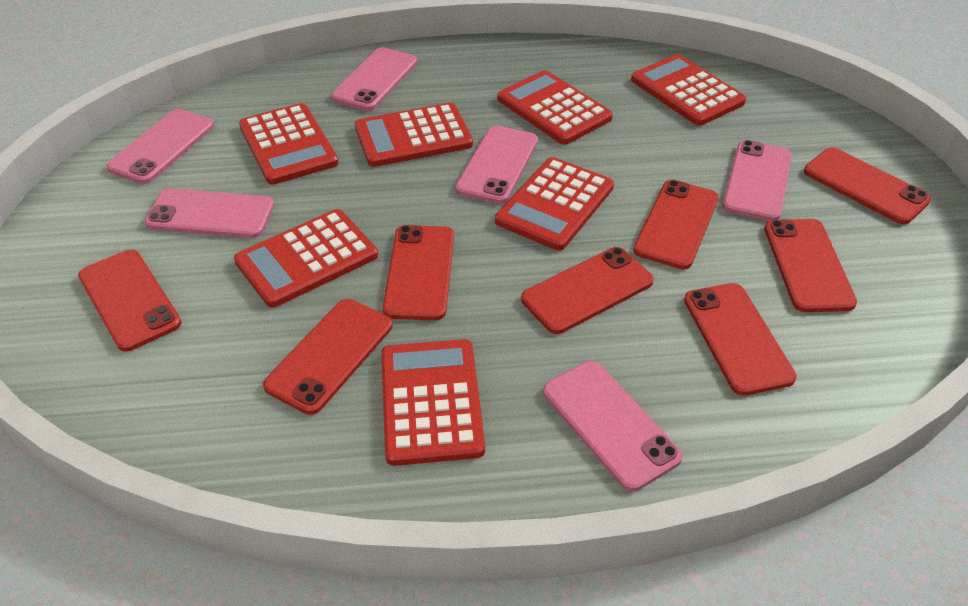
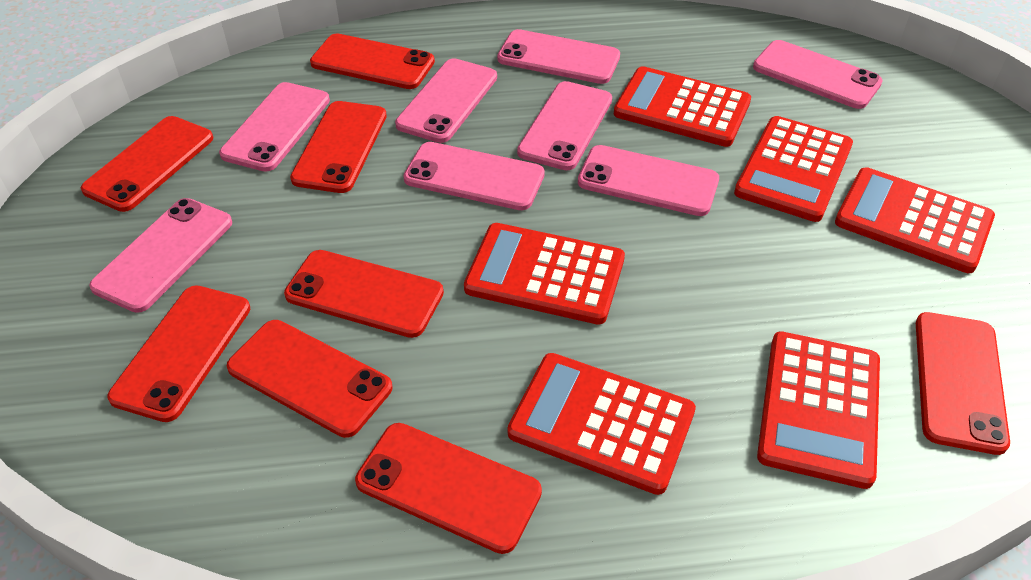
pink phone: [107,109,214,184] [145,188,274,238] [331,47,417,111] [455,126,538,204] [543,361,683,492] [723,140,792,221] = 6 -> [89,198,232,313] [219,82,330,172] [395,58,497,143] [404,142,545,210] [497,29,620,84] [517,81,612,170] [578,145,719,216] [753,40,883,109] = 8
red calculator: [234,209,378,308] [239,103,339,185] [355,103,473,167] [381,339,485,466] [495,157,614,251] [498,70,613,145] [631,54,746,126] = 7 -> [464,223,625,325] [508,353,696,495] [614,66,751,147] [734,116,853,222] [757,331,880,489] [835,167,995,273] = 6

